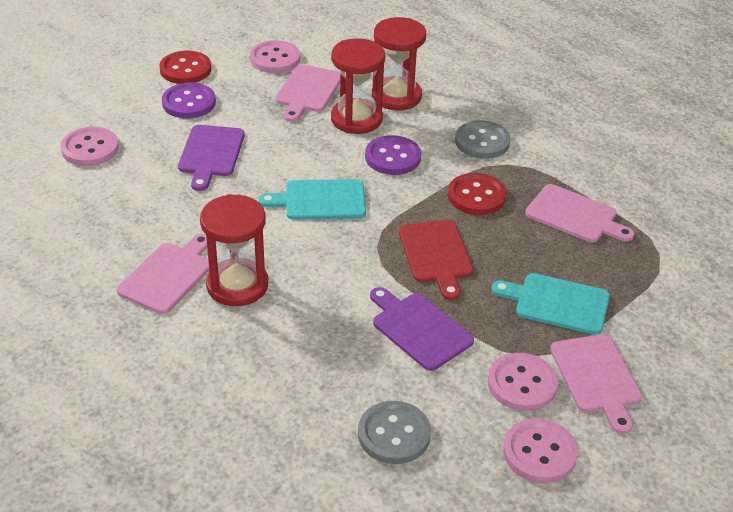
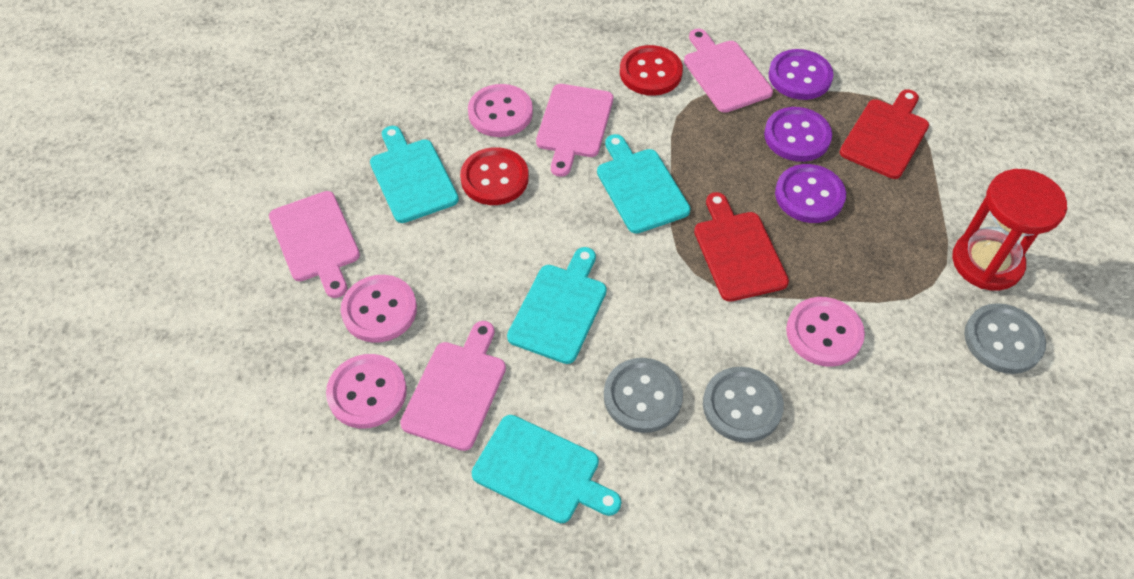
grey button: [358,401,431,464] [455,120,511,159] = 2 -> [604,358,683,433] [703,367,784,443] [964,303,1046,374] = 3
purple button: [162,83,216,118] [365,135,421,175] = 2 -> [764,107,832,162] [768,49,834,100] [775,164,846,223] = 3
purple cutting board: [178,125,245,191] [370,287,474,371] = 2 -> none = 0
red cutting board: [399,220,473,300] = 1 -> [694,192,789,302] [840,90,929,179] = 2
red hourglass: [200,194,268,306] [331,38,385,134] [372,17,426,110] = 3 -> [952,169,1067,291] = 1
turquoise cutting board: [259,179,366,220] [491,273,610,335] = 2 -> [370,126,459,223] [472,415,621,523] [507,247,607,364] [597,134,691,234] = 4

